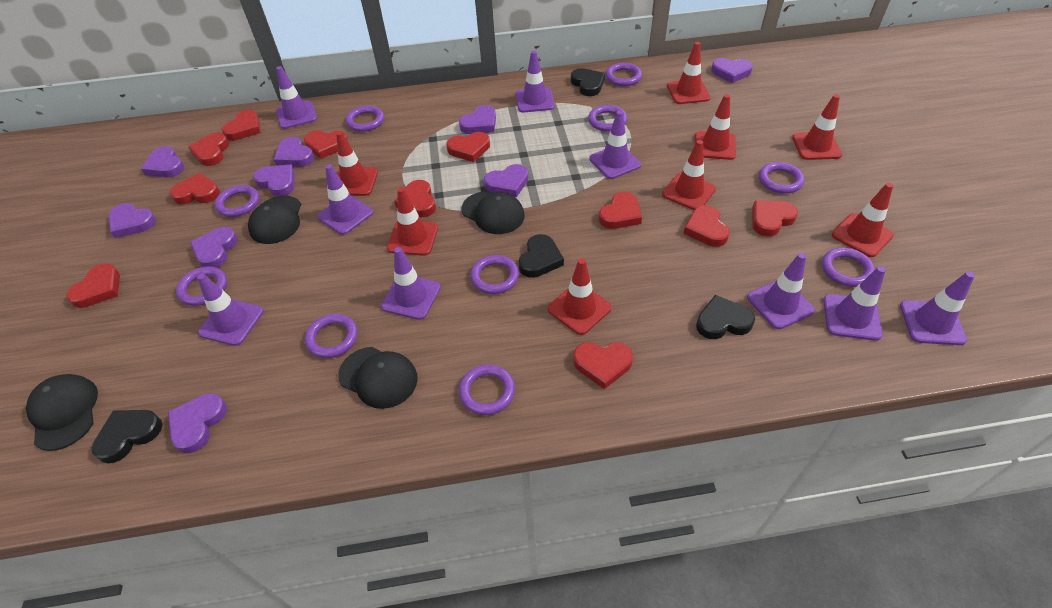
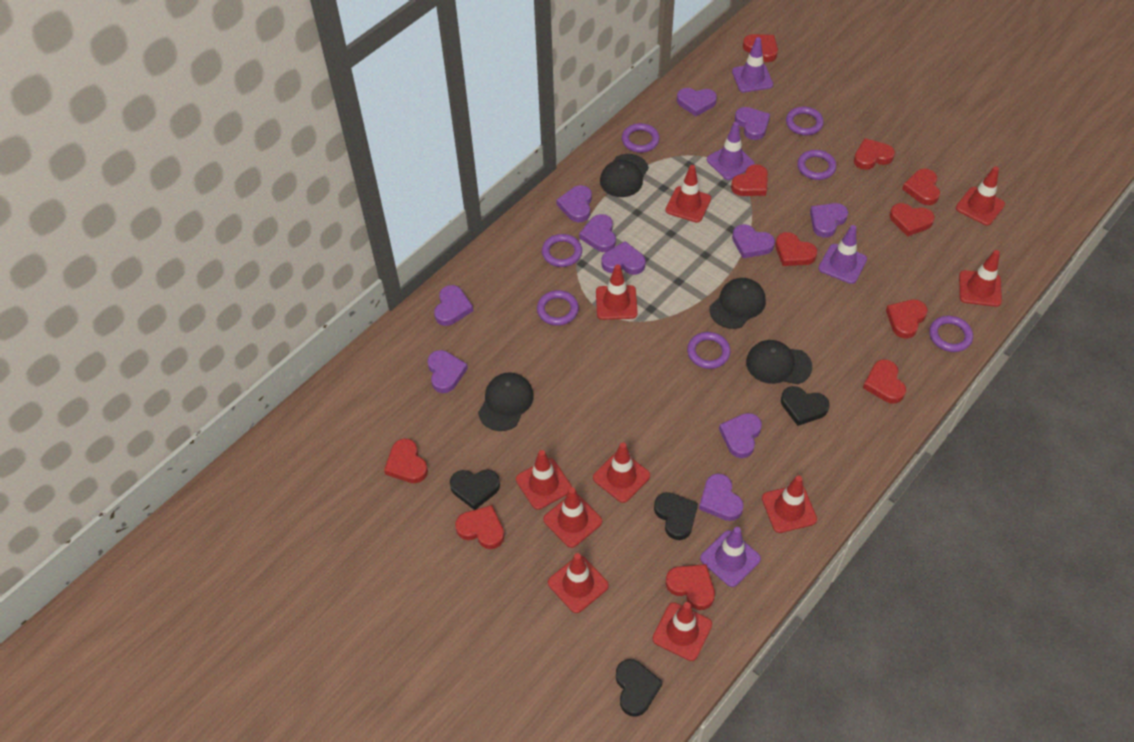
purple heart: [108,203,156,238] [141,146,185,178] [168,393,227,453] [190,227,238,268] [253,164,295,196] [274,137,314,167] [459,105,496,134] [484,164,528,197] [711,58,753,83] = 9 -> [428,350,468,393] [434,285,473,326] [556,185,592,222] [579,214,616,252] [601,241,646,275] [677,88,717,116] [699,474,744,521] [719,413,762,458] [732,224,775,258] [735,107,770,140] [810,203,848,238] = 11
purple ring: [176,266,227,306] [215,185,260,217] [305,314,358,358] [346,105,384,132] [459,365,515,415] [470,255,519,294] [588,105,628,132] [605,63,642,86] [759,162,804,194] [822,248,875,287] = 10 -> [537,290,579,326] [542,234,582,267] [622,123,660,153] [687,332,731,369] [786,107,824,135] [797,150,836,180] [929,316,973,352] = 7
purple traffic cone: [197,273,264,346] [276,66,317,129] [317,164,374,235] [381,247,441,320] [516,51,555,112] [589,111,641,179] [747,253,815,329] [823,266,886,341] [900,271,975,345] = 9 -> [700,527,761,587] [707,122,755,180] [732,37,773,92] [818,225,867,284] = 4
red traffic cone: [336,131,378,196] [387,187,438,256] [547,258,612,335] [662,140,716,210] [667,42,711,104] [695,94,736,160] [792,94,842,160] [832,183,894,257] = 8 -> [516,450,572,510] [543,487,602,548] [548,553,609,613] [593,442,650,503] [596,265,638,320] [653,602,712,661] [665,165,711,222] [762,475,817,533] [956,166,1005,226] [959,250,1002,307] = 10

